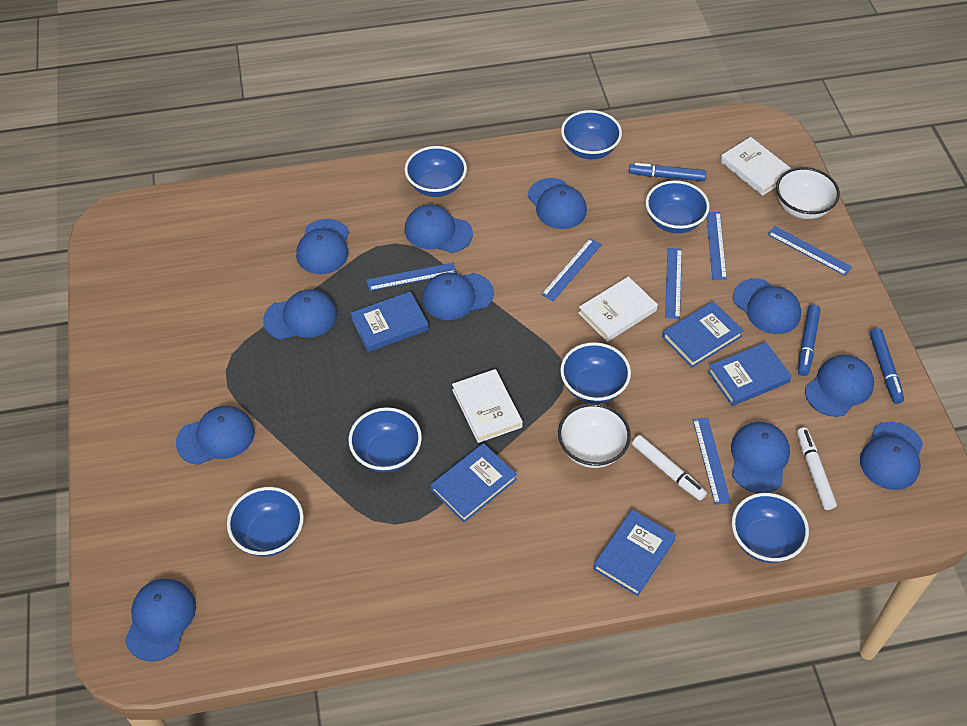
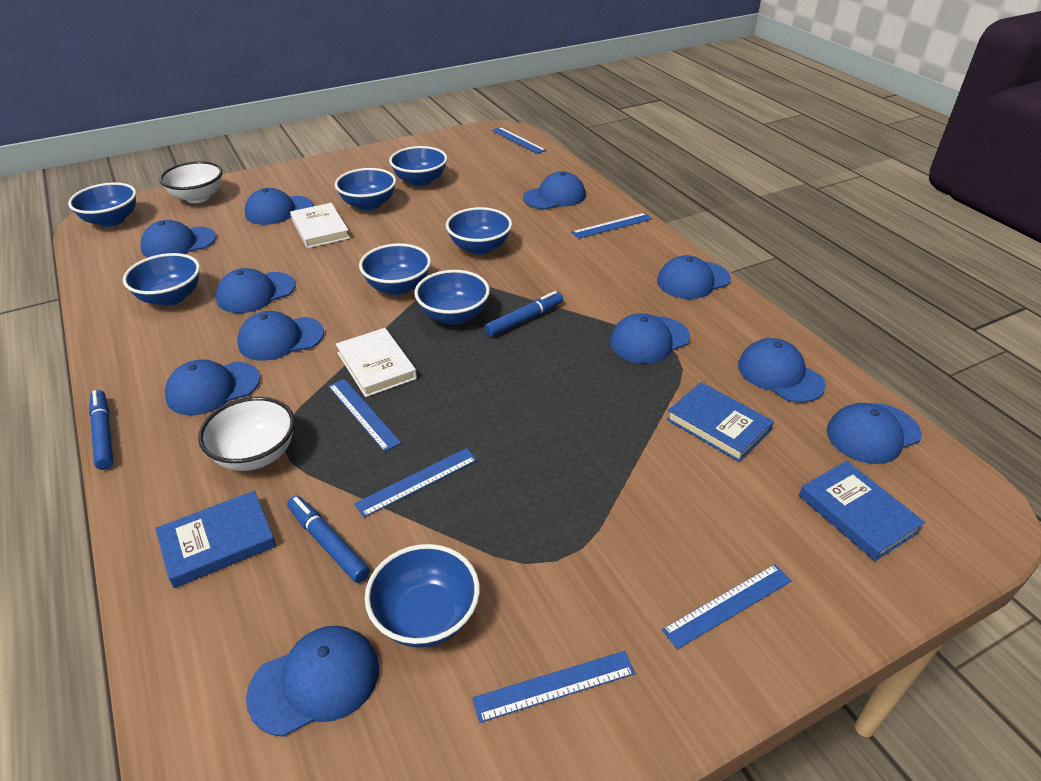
blue book: [350,291,429,352] [431,443,517,522] [593,510,676,596] [662,301,744,368] [708,342,792,406] = 5 -> [155,491,276,588] [666,382,774,462] [799,461,925,561] = 3
blue bowl: [227,487,304,557] [349,407,422,473] [405,146,467,197] [560,342,631,404] [561,110,622,159] [646,181,710,233] [732,493,809,563] = 7 -> [68,182,136,227] [123,253,200,306] [335,168,396,211] [359,243,431,295] [365,544,480,648] [389,146,447,186] [415,270,490,325] [446,207,512,255] = 8
white book: [452,369,523,443] [578,276,658,342] [720,137,792,196] = 3 -> [290,203,350,248] [336,328,417,397] = 2
white marker: [632,435,707,501] [797,427,837,510] = 2 -> none = 0

